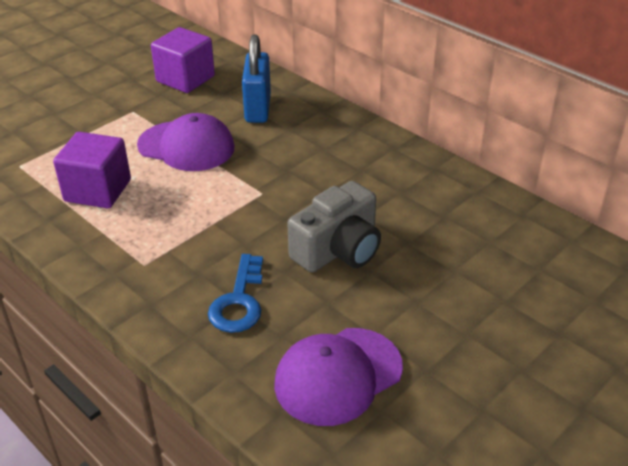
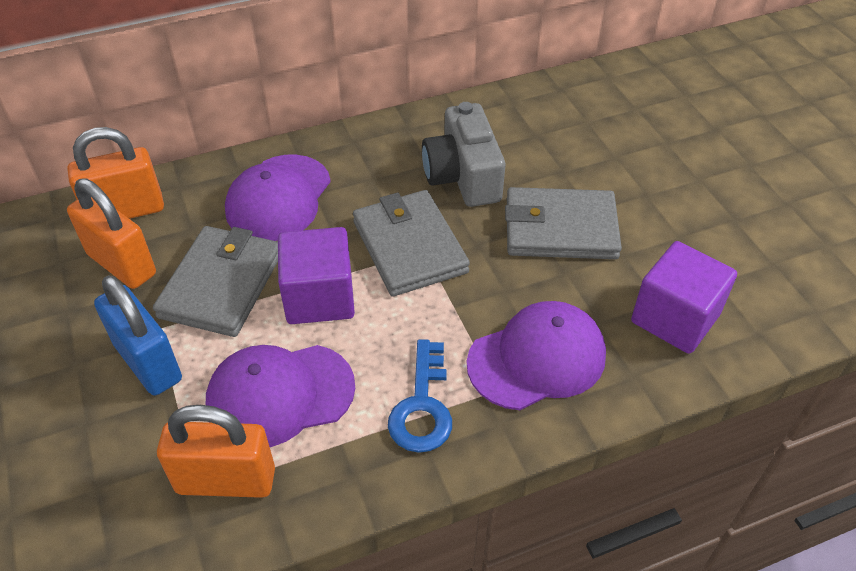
grey wallet: none = 0 -> [153,226,278,337] [353,190,470,297] [505,187,622,259] = 3
orange padlock: none = 0 -> [67,127,164,219] [67,178,156,289] [157,405,275,498] = 3
purple cap: [137,113,235,171] [274,328,403,426] = 2 -> [206,345,355,447] [225,154,331,241] [467,301,606,410] = 3

